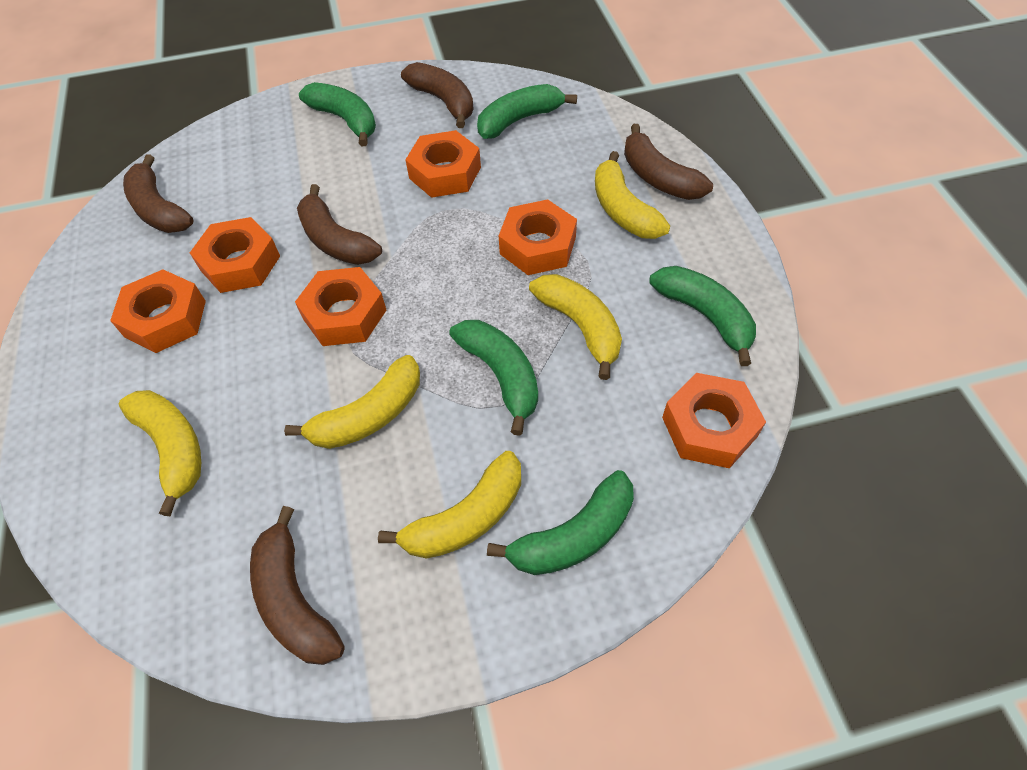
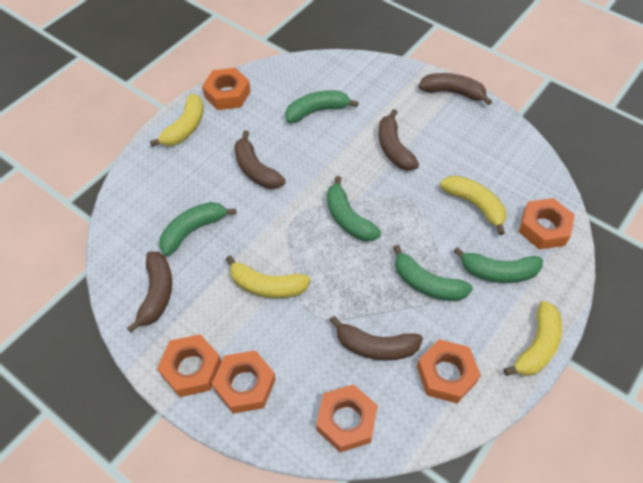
yellow banana: [119,390,201,516] [284,355,420,449] [378,451,521,559] [529,274,622,380] [595,151,670,239] = 5 -> [150,94,204,147] [225,255,311,298] [440,175,506,235] [504,301,562,376] = 4

